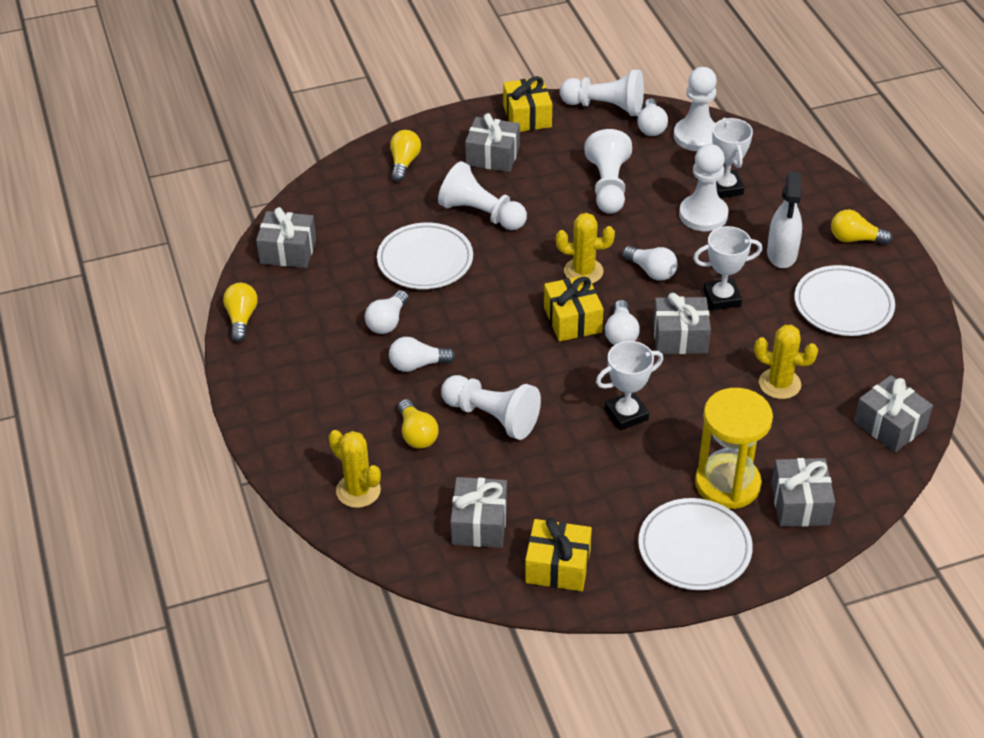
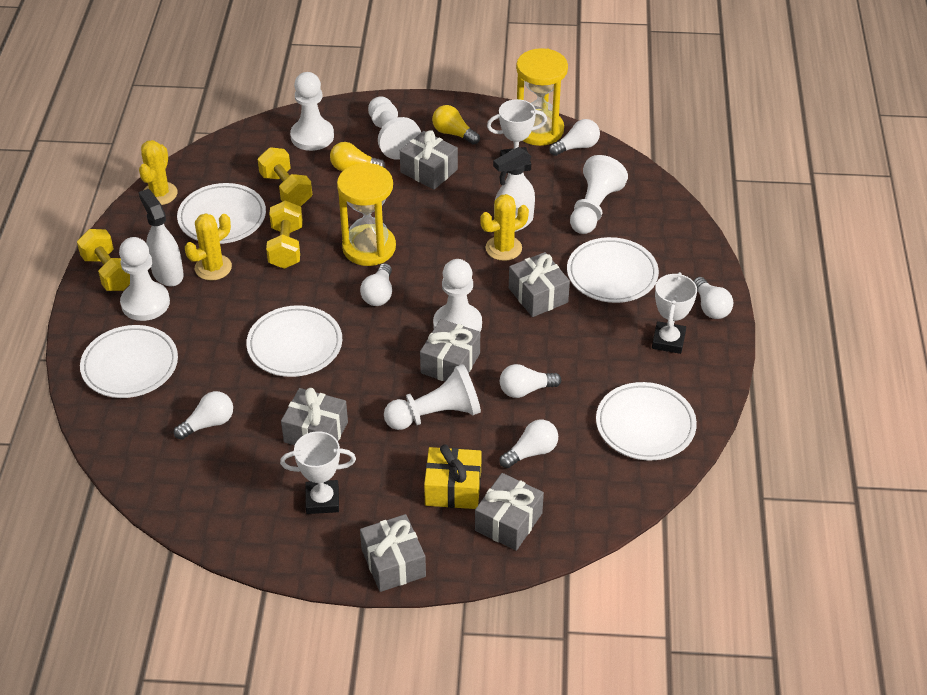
white light bulb: [365,290,409,334] [389,337,456,372] [605,300,640,345] [622,246,678,281] [637,98,668,136] = 5 -> [174,391,233,440] [360,263,392,306] [499,420,558,468] [500,364,561,398] [549,119,600,156] [694,277,733,319] = 6
white plate: [377,223,473,289] [638,498,753,590] [794,265,895,336] = 3 -> [80,325,178,398] [177,183,266,244] [246,305,342,377] [567,237,659,303] [596,382,697,460] = 5
white spray bottle: [767,172,802,268] = 1 -> [138,189,184,286] [493,147,535,232] = 2
yellow dumbbell: none = 0 -> [77,229,130,291] [258,147,312,206] [266,201,303,269] = 3
yellow gift: [503,76,552,132] [525,517,592,591] [544,275,603,342] = 3 -> [424,445,482,509] = 1
yellow hourglass: [695,388,773,509] = 1 -> [337,163,396,266] [516,48,568,146] = 2
yellow light bulb: [223,283,258,342] [390,130,421,182] [398,399,438,448] [831,210,892,245] = 4 -> [330,142,386,171] [432,105,480,145] = 2

